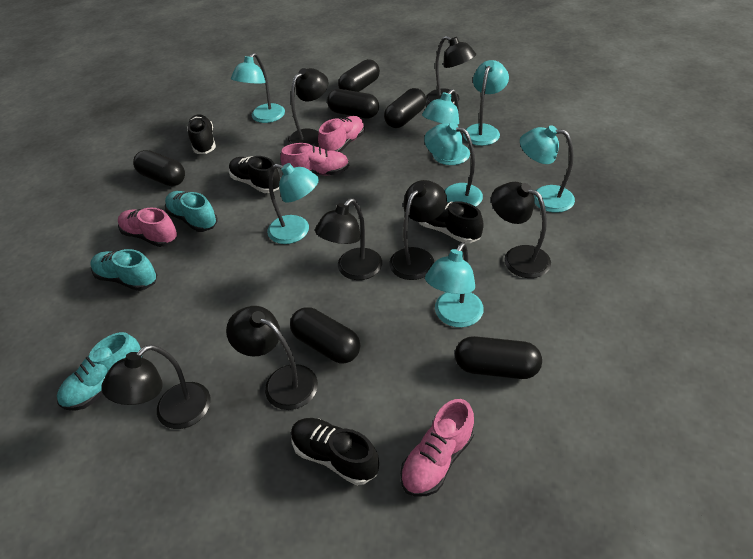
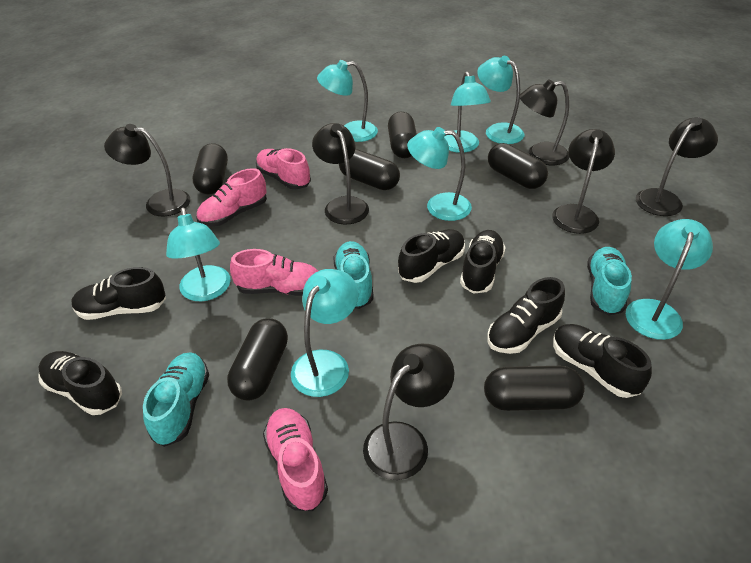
black lamp: [101,344,211,429] [226,306,318,410] [287,68,328,147] [315,199,382,280] [389,180,447,280] [426,36,476,104] [491,182,551,278] = 7 -> [104,124,190,216] [312,123,369,224] [363,344,454,480] [519,80,569,165] [552,129,615,234] [636,117,718,216] = 6
black shoe: [187,114,216,154] [229,156,280,193] [291,418,379,485] [419,201,484,243] = 4 -> [38,351,122,415] [71,267,166,320] [398,229,465,283] [460,230,506,294] [487,277,565,354] [553,324,652,398] = 6

